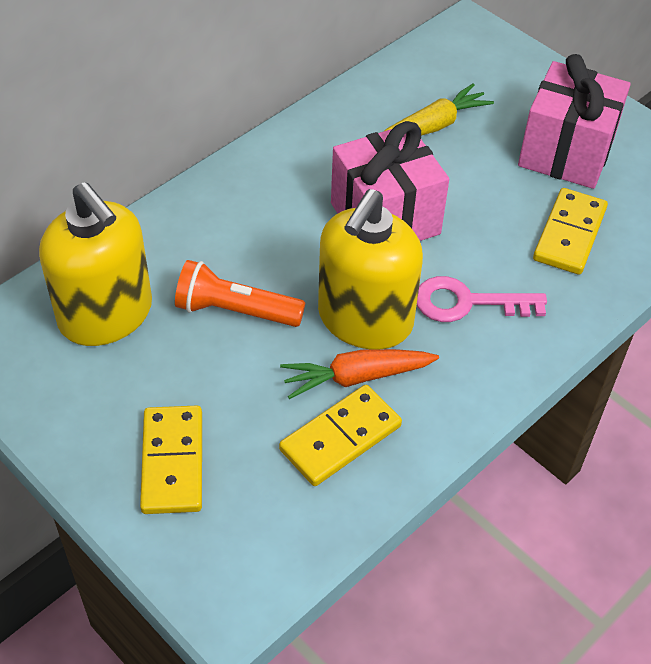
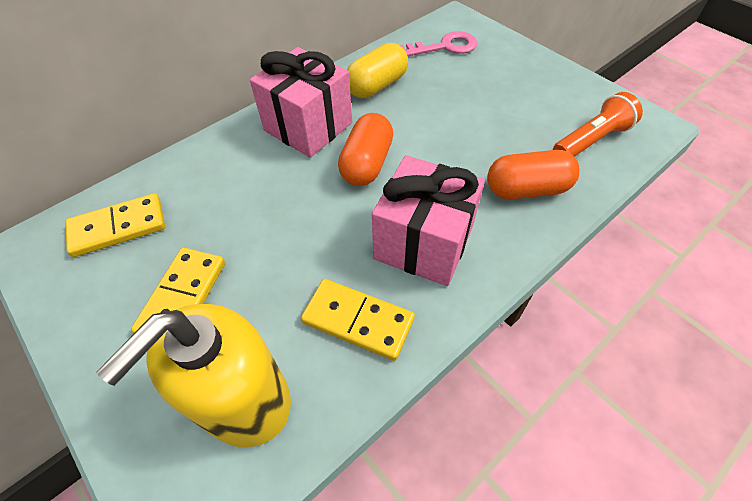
orange capsule: none = 0 -> [338,113,393,186] [487,150,580,200] = 2
orange carrot: [280,349,439,399] = 1 -> none = 0
yellow capsule: none = 0 -> [347,43,408,98] = 1
yellow carrot: [385,83,494,135] = 1 -> none = 0
yellow soap dispenser: [39,182,152,346] [318,189,423,349] = 2 -> [96,304,291,447] = 1

